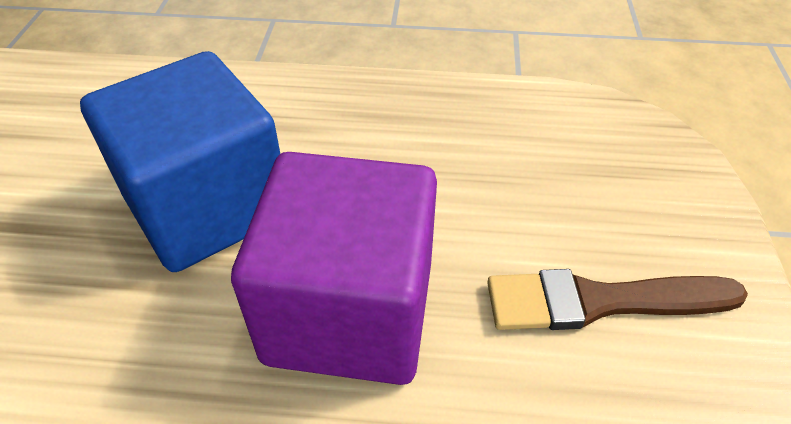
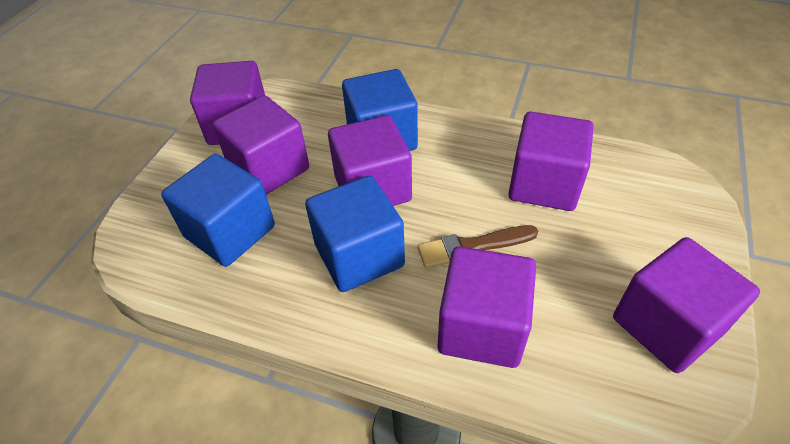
blue cube: [80,51,280,272] = 1 -> [161,154,275,267] [305,176,405,292] [342,69,418,151] = 3
purple cube: [231,152,437,385] = 1 -> [190,61,265,145] [213,95,309,195] [328,115,412,206] [438,247,536,368] [508,112,594,211] [613,237,760,373] = 6

